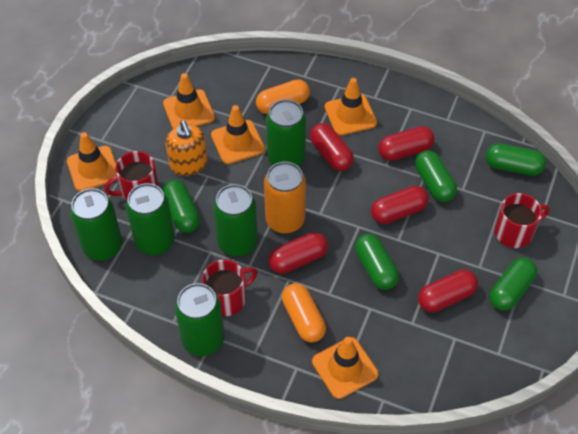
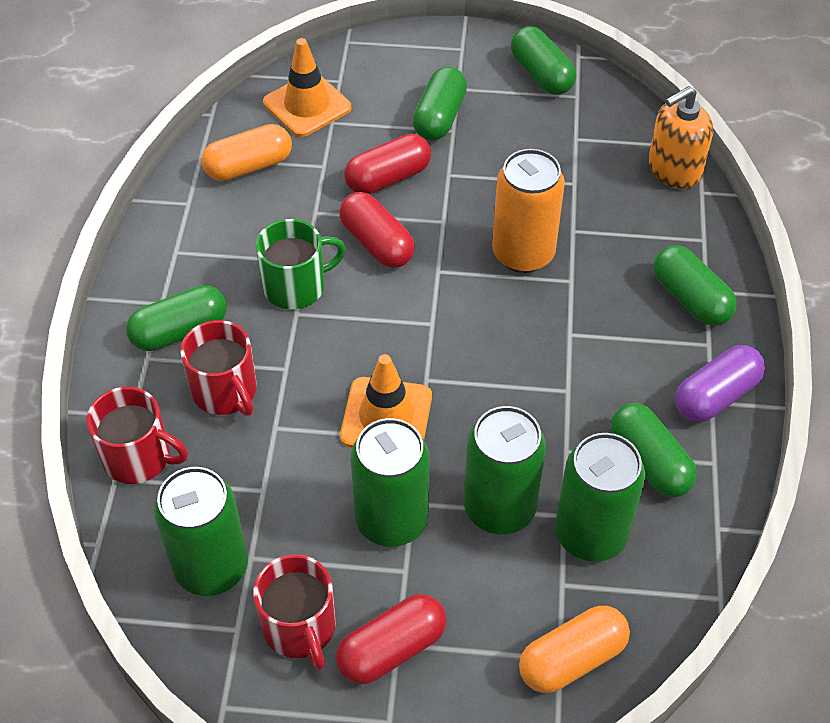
green can: [70,188,122,261] [126,183,175,255] [175,283,224,356] [213,184,258,256] [266,99,306,166] = 5 -> [154,467,248,596] [351,418,430,547] [464,406,546,534] [555,433,645,562] = 4
green mug: none = 0 -> [256,219,346,309] = 1
orange traffic cone: [67,132,118,191] [163,73,215,129] [211,105,265,164] [312,337,379,399] [325,78,377,136] = 5 -> [263,38,352,137] [340,354,432,448] = 2
purple capsule: none = 0 -> [675,345,765,422] = 1
red capsule: [269,232,328,274] [310,123,354,171] [371,186,429,224] [378,126,435,161] [418,269,478,312] = 5 -> [336,594,446,684] [339,192,415,268] [344,134,431,194] = 3

